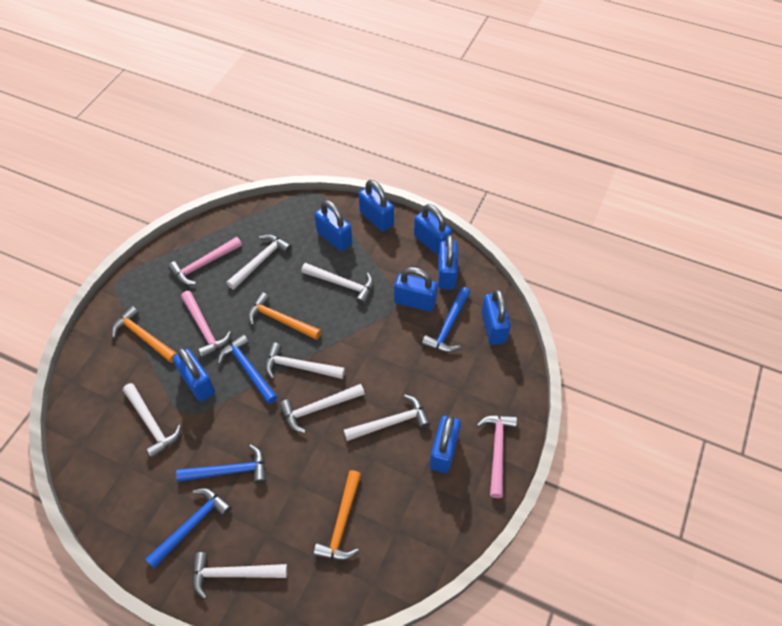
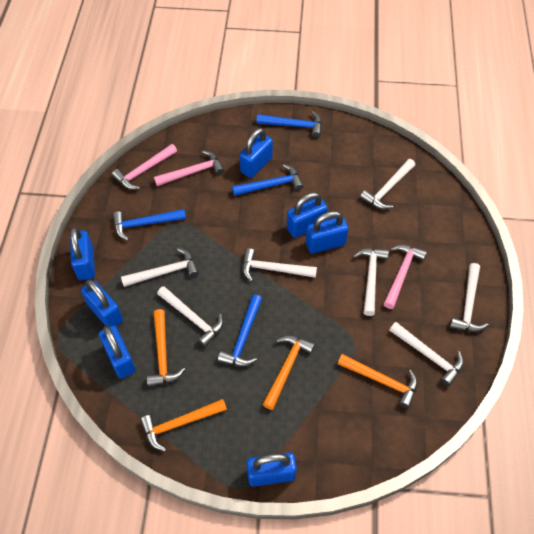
blue padlock: [173,347,215,402] [315,200,352,251] [359,180,394,232] [394,267,438,312] [414,204,452,256] [430,415,461,473] [438,235,458,289] [482,289,511,345] = 8 -> [70,227,95,280] [81,279,123,327] [99,325,136,378] [239,128,273,178] [247,452,297,487] [287,192,328,238] [306,211,349,254] = 7
orange hammer: [111,306,177,363] [248,292,321,340] [313,470,361,561] = 3 -> [140,399,227,451] [147,309,185,387] [263,335,315,410] [338,354,417,409] = 4

